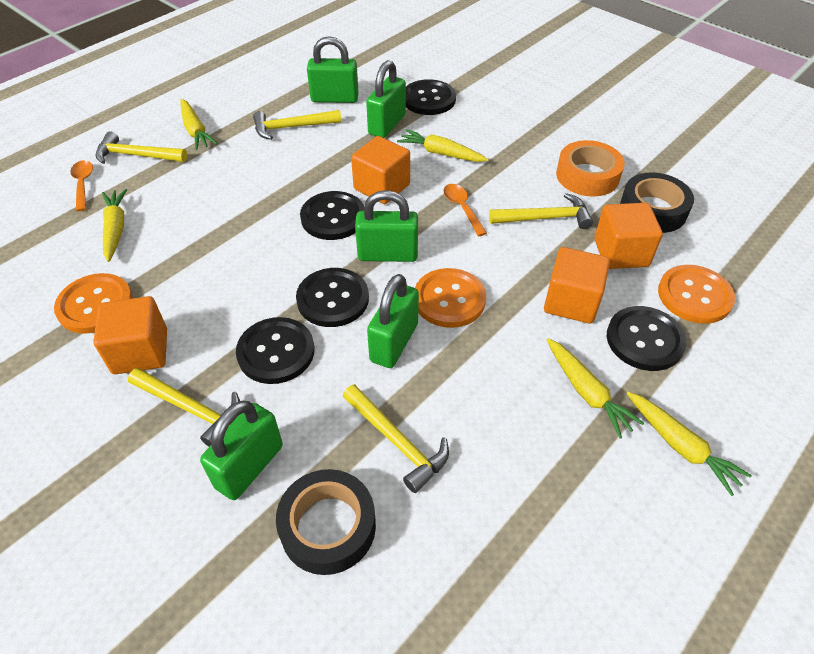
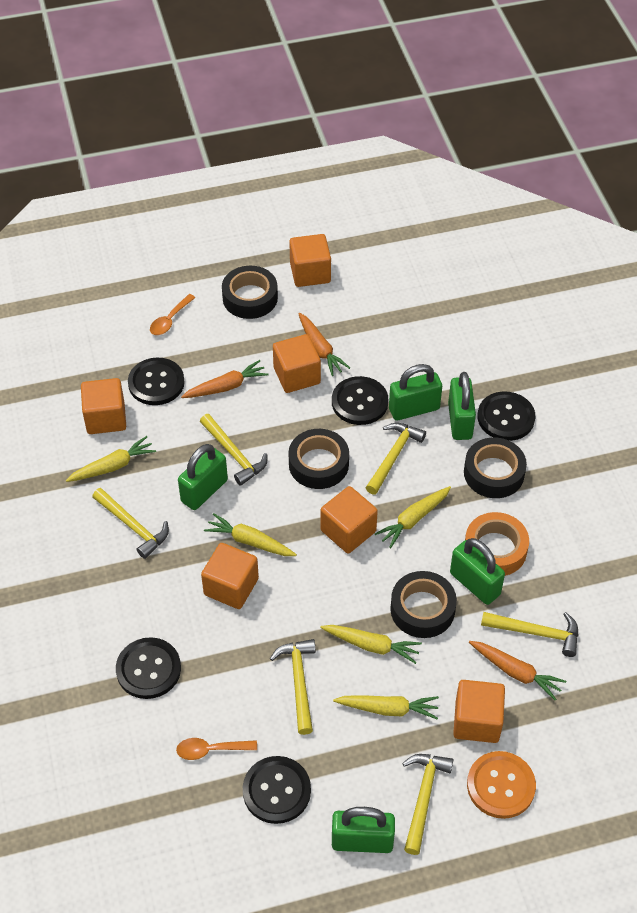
black tape: [276,469,376,575] [620,172,694,233] = 2 -> [222,266,278,319] [288,429,349,489] [390,571,457,638] [464,438,527,498] = 4
orange button: [54,273,133,334] [415,268,486,328] [658,265,735,324] = 3 -> [467,751,536,819] = 1
orange carrot: none = 0 -> [181,360,268,398] [298,313,350,376] [469,641,566,700] = 3
orange cube: [93,296,167,374] [351,136,410,204] [544,247,610,323] [594,203,663,269] = 4 -> [81,378,126,434] [201,543,259,609] [273,334,321,393] [289,234,331,287] [321,486,378,553] [453,680,505,743] = 6
yellow hammer: [95,131,187,164] [128,368,240,447] [253,110,341,140] [343,384,449,493] [489,193,593,229] = 5 -> [92,488,169,559] [200,414,267,486] [270,639,316,735] [365,423,426,494] [402,754,453,855] [481,612,578,657] = 6

